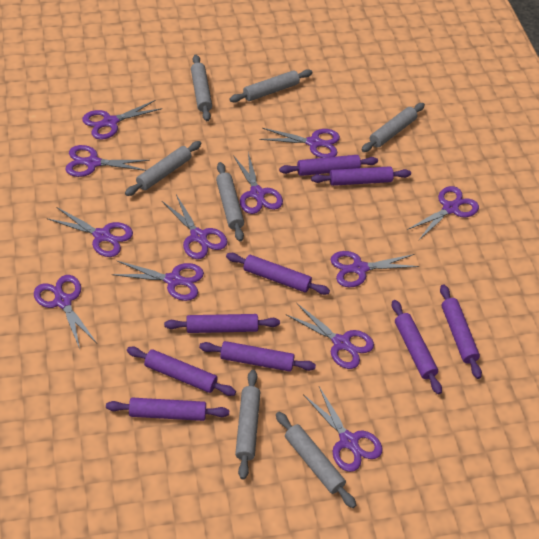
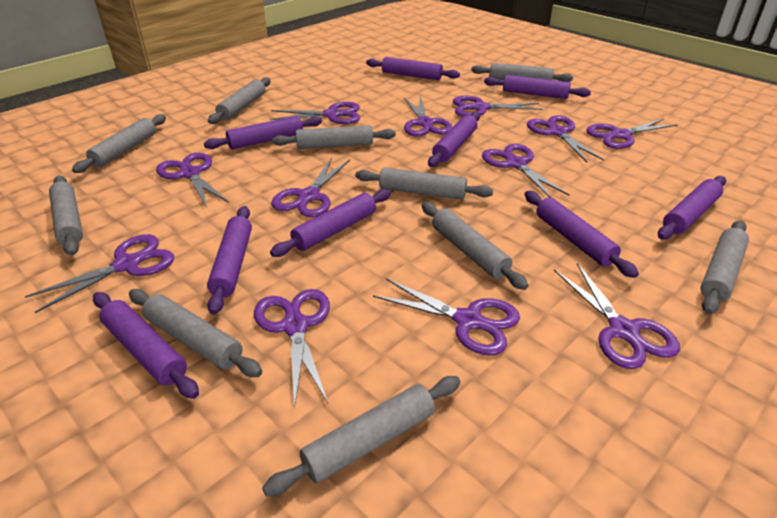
grey rolling pin: [125,141,201,196] [191,54,212,121] [216,162,244,242] [229,69,313,102] [235,370,260,480] [276,412,356,508] [361,103,425,152] = 7 -> [49,176,83,256] [72,114,166,173] [129,289,262,377] [208,77,271,124] [262,376,461,496] [272,125,396,149] [355,167,493,200] [422,202,529,290] [471,63,573,82] [701,220,749,314] = 10

